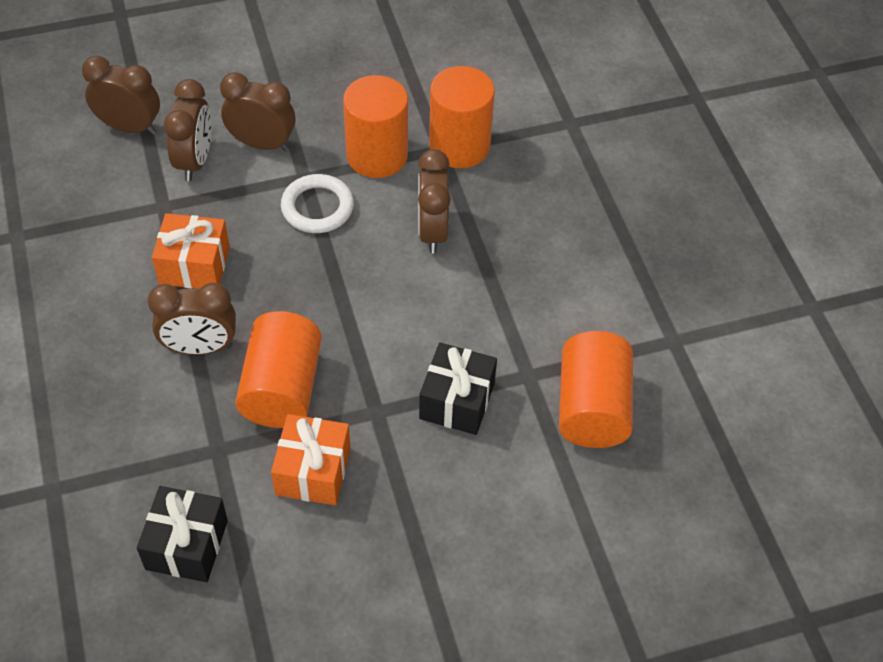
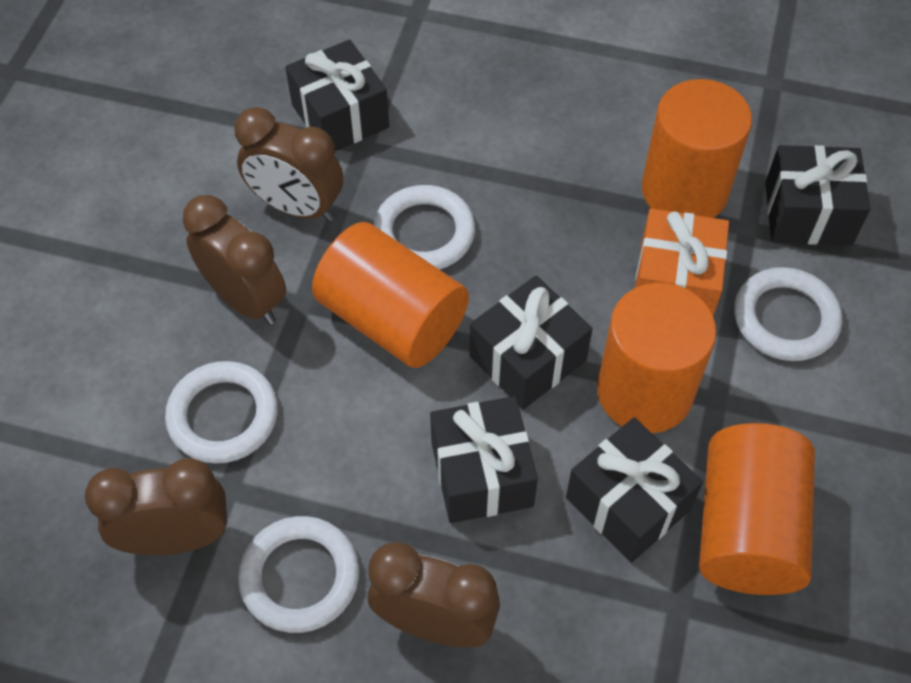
black gift: [137,486,228,582] [419,343,497,435] = 2 -> [285,39,389,151] [430,396,538,523] [469,275,593,410] [566,417,703,563] [765,145,870,245] = 5
brown clock: [82,56,160,135] [148,283,236,355] [164,79,211,181] [220,72,295,151] [418,149,451,254] = 5 -> [85,458,227,555] [183,195,286,325] [234,107,343,221] [368,542,500,647] = 4
orange gift: [152,213,230,289] [271,414,351,506] = 2 -> [635,208,729,316] = 1
white ring: [281,174,354,233] = 1 -> [165,361,278,464] [238,516,359,633] [373,185,475,270] [734,267,842,361] = 4

